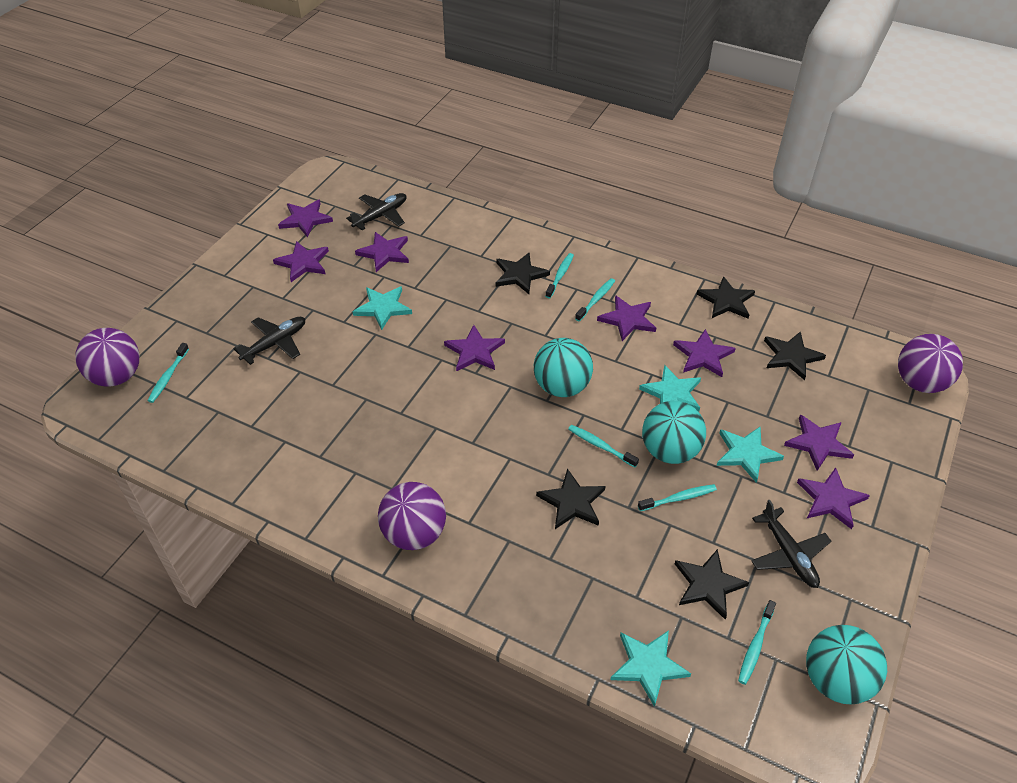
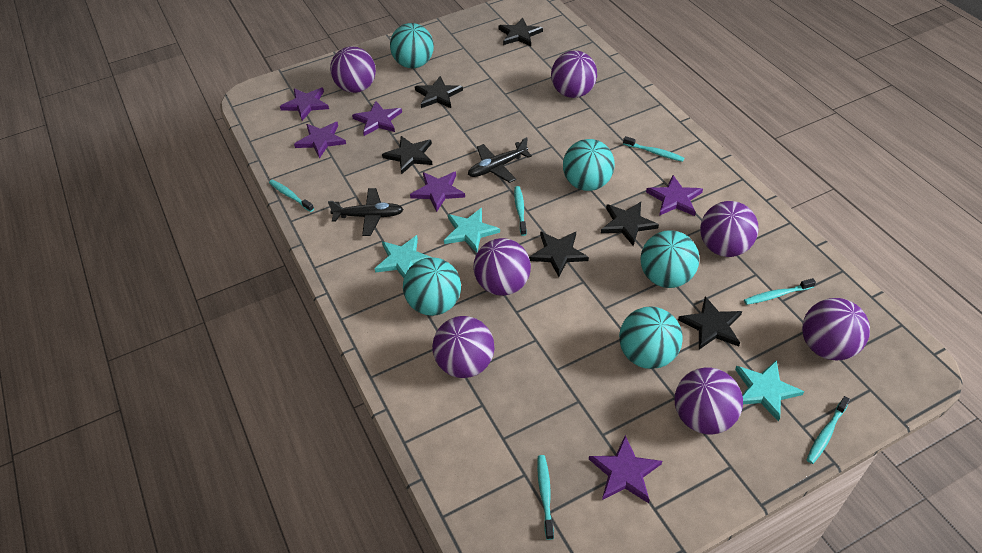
black plane: [234,317,305,365] [346,193,407,230] [751,500,831,588] = 3 -> [328,188,404,236] [468,137,532,183] = 2
black star: [496,253,550,294] [536,468,606,529] [675,549,749,620] [697,276,755,319] [764,331,826,380] = 5 -> [382,136,433,174] [415,76,463,108] [499,18,543,46] [529,231,589,277] [601,202,659,246] [678,296,742,349] = 6
purple ball: [75,328,139,387] [378,482,446,550] [898,334,963,393] = 3 -> [330,46,376,93] [432,316,494,378] [474,238,531,296] [551,51,597,98] [675,368,743,435] [700,201,759,257] [802,298,870,360] = 7
purple star: [273,241,329,282] [278,200,333,238] [355,232,409,272] [444,325,505,372] [597,295,656,341] [673,329,736,377] [784,414,854,471] [797,468,870,529] = 8 -> [280,88,329,121] [294,122,346,158] [352,101,402,136] [410,171,465,212] [589,435,662,503] [646,175,703,216] = 6
turquoise ball: [534,338,593,397] [642,401,706,464] [806,625,887,705] = 3 -> [390,23,434,68] [403,257,461,316] [563,139,615,191] [619,306,683,369] [640,230,699,288] = 5
turquoise star: [352,286,412,330] [610,630,691,707] [639,365,701,411] [717,427,784,483] = 4 -> [375,235,431,278] [444,208,500,253] [735,360,804,422] = 3

